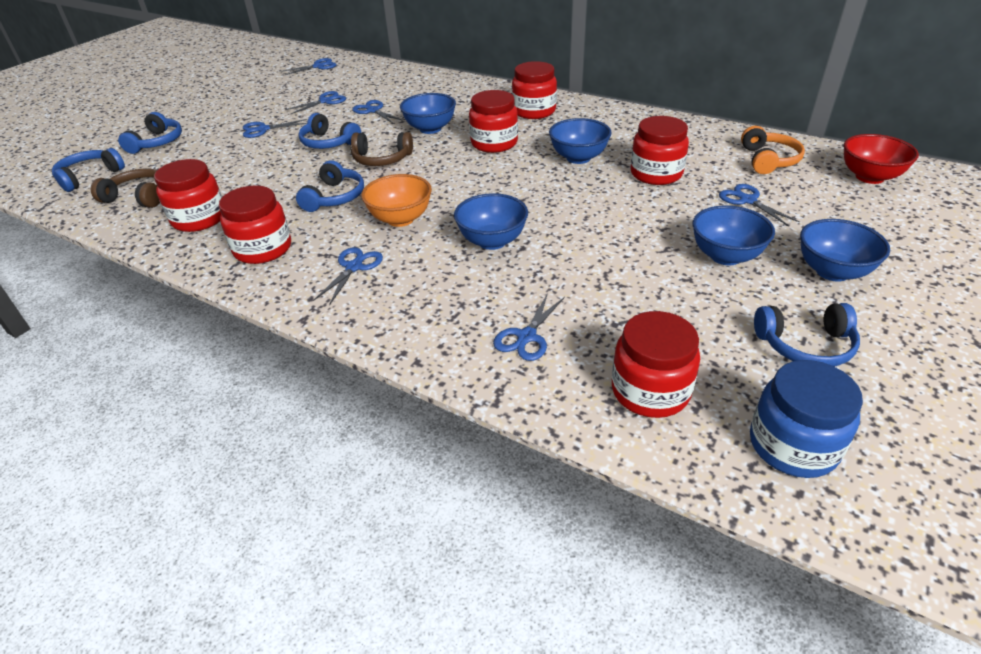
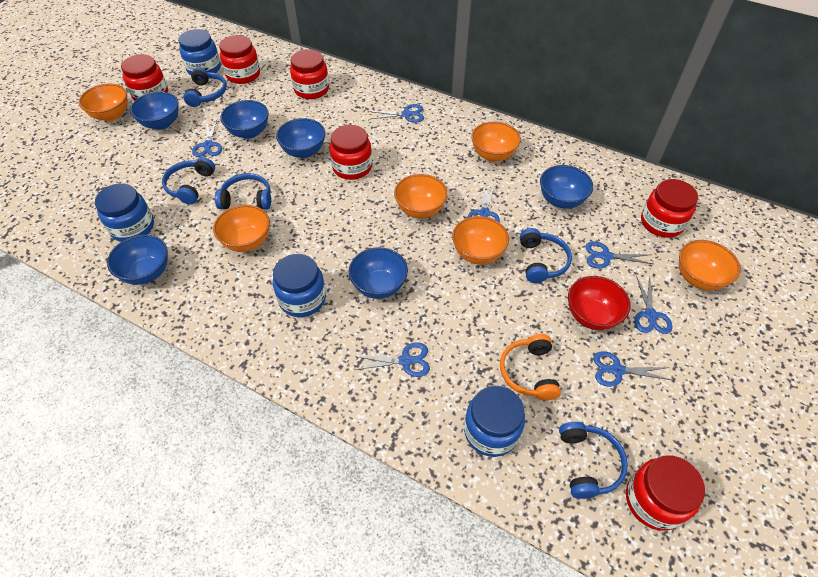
blue bowl: [400,93,456,134] [454,193,528,250] [549,118,611,164] [692,206,775,265] [800,219,890,282] = 5 -> [107,235,168,285] [130,92,179,130] [220,100,269,139] [276,118,325,158] [349,247,408,299] [540,165,593,208] = 6
blue jar: [750,360,863,478] = 1 -> [95,183,154,242] [178,29,221,75] [273,254,326,317] [464,386,525,457] = 4
brown headphones: [91,169,160,208] [351,132,413,166] = 2 -> none = 0
orange bowl: [361,174,432,227] = 1 -> [79,84,128,121] [213,205,270,252] [394,174,448,218] [452,216,509,264] [471,122,521,162] [679,240,741,291] = 6

